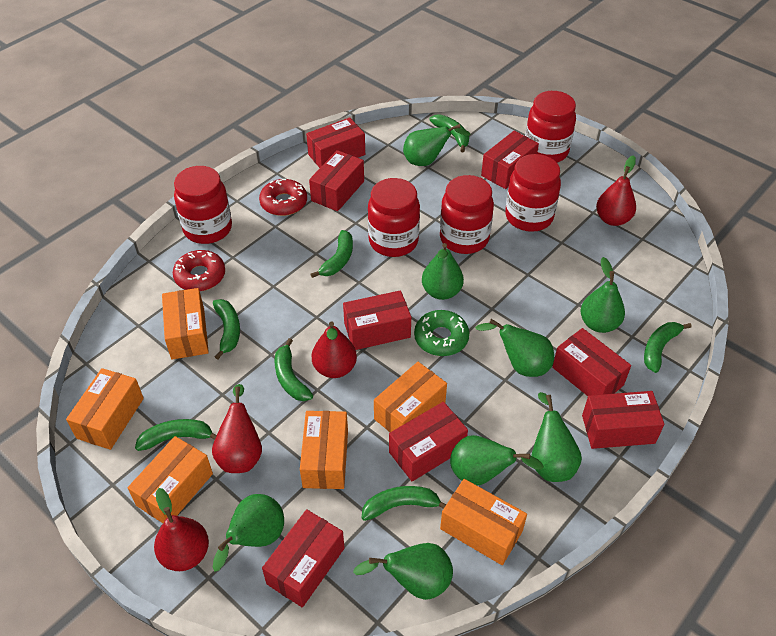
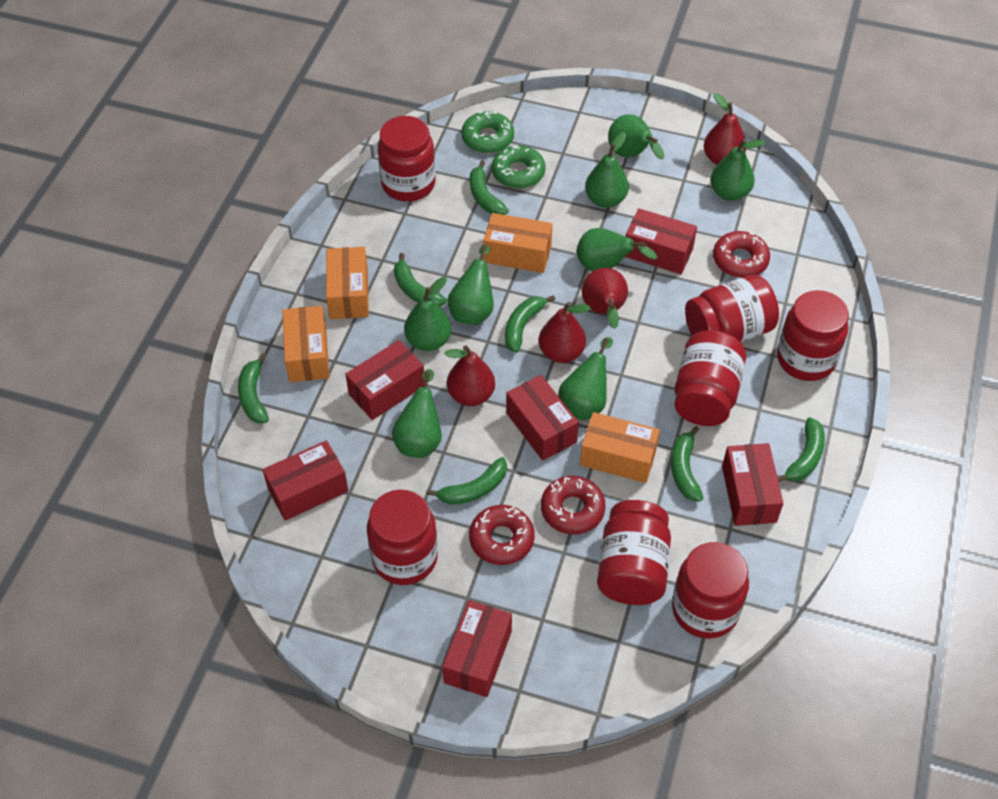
green donut: [414,310,470,356] = 1 -> [461,111,514,153] [492,145,546,189] = 2
orange box: [66,368,144,450] [127,436,213,523] [162,288,209,360] [300,411,348,489] [374,362,447,432] [440,479,527,565] = 6 -> [282,306,329,382] [326,247,369,319] [483,213,553,273] [580,412,660,483] = 4
red box: [262,509,345,608] [306,117,365,168] [309,150,364,211] [343,290,411,350] [389,402,468,482] [481,131,539,189] [552,328,631,396] [582,391,664,449] = 8 -> [263,440,348,521] [345,340,424,420] [442,600,512,697] [506,375,579,461] [625,208,697,274] [722,443,784,526] = 6
red donut: [173,250,225,291] [259,179,307,216] = 2 -> [469,505,535,565] [541,476,606,534] [713,231,770,278] = 3
red jar: [174,166,232,244] [368,178,420,257] [440,175,494,254] [505,154,561,232] [525,91,576,163] = 5 -> [367,490,438,585] [378,116,436,202] [597,500,671,605] [672,542,749,639] [674,330,746,426] [685,275,779,342] [777,290,849,381] = 7

